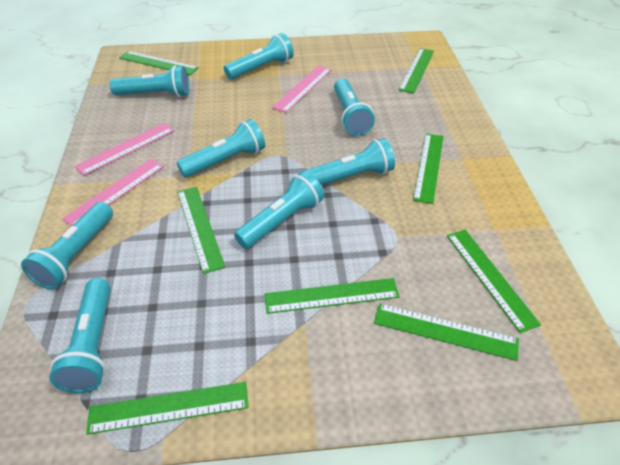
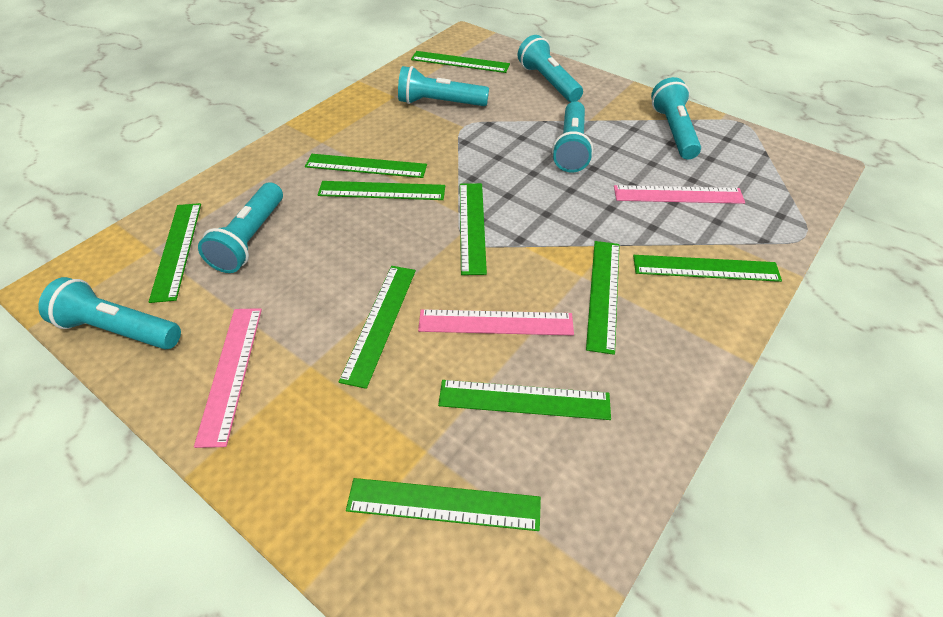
green ruler: [86,382,249,435] [119,51,199,75] [177,187,225,274] [264,278,400,314] [374,303,519,361] [399,48,434,94] [413,133,444,204] [447,230,541,333] = 8 -> [149,203,201,303] [305,154,427,178] [317,181,445,200] [339,266,416,389] [346,478,541,531] [411,51,510,73] [438,380,611,420] [460,183,487,275] [586,241,620,355] [633,255,782,282] = 10
turquoise flashlight: [21,202,113,289] [49,278,111,393] [110,65,190,97] [177,119,265,178] [224,33,294,79] [234,171,324,249] [304,138,395,185] [334,79,375,136] = 8 -> [38,277,181,349] [198,182,283,273] [398,66,489,106] [518,35,583,102] [552,101,593,172] [651,77,701,159] = 6

